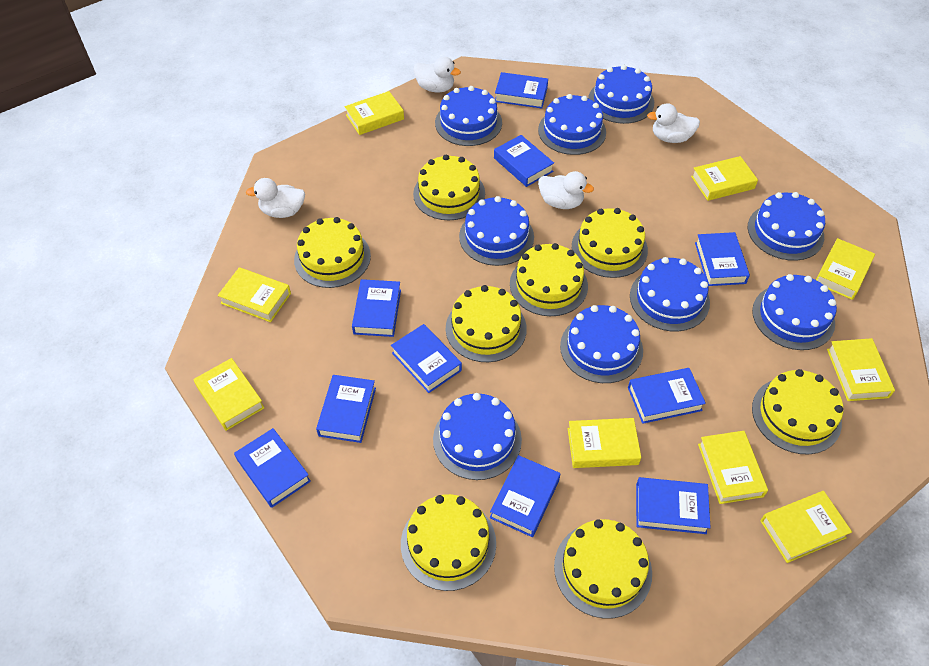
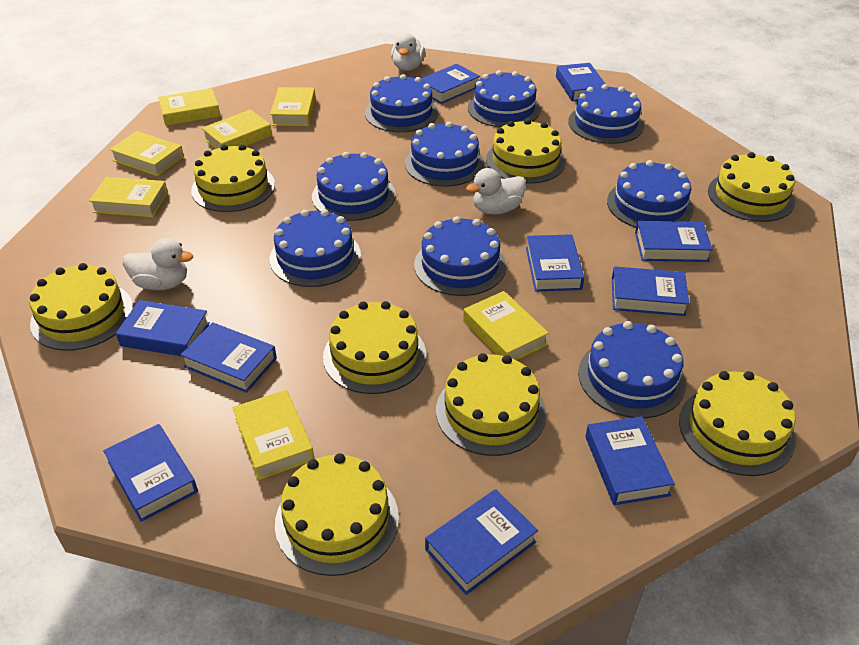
white duck: [246,178,305,218] [413,56,461,92] [538,171,594,209] [647,103,700,143] = 4 -> [123,238,193,290] [391,33,425,71] [466,168,526,215] = 3
yellow book: [193,358,265,431] [218,267,291,322] [345,91,404,135] [568,418,641,468] [691,156,758,201] [698,431,768,504] [760,491,852,563] [816,238,875,300] [827,338,895,401] = 9 -> [89,177,168,217] [110,131,184,176] [158,88,220,126] [202,109,272,149] [233,390,314,480] [270,87,316,126] [463,291,549,360] = 7

